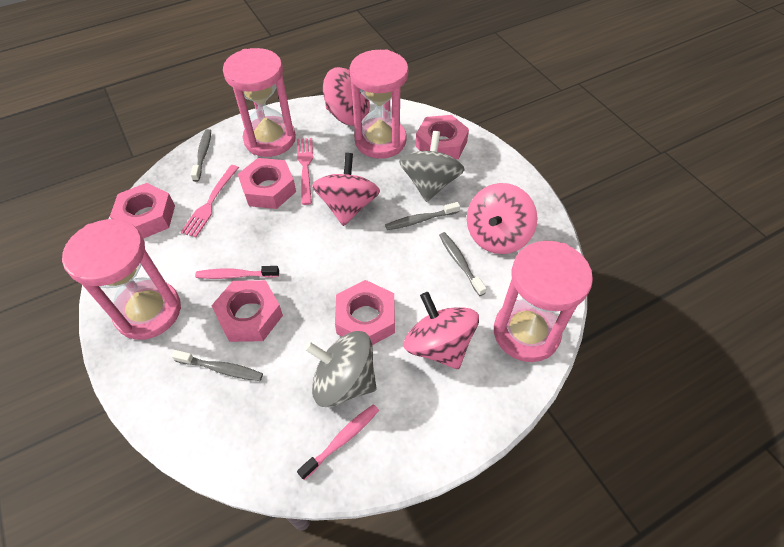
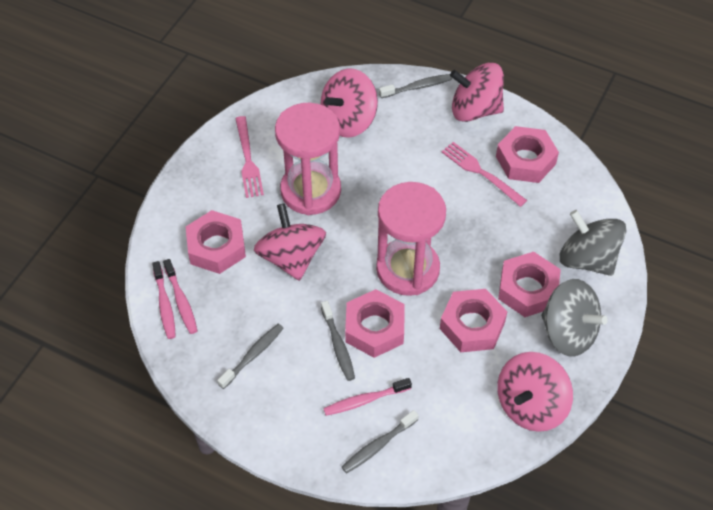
pink hourglass: [62,219,181,340] [223,48,296,157] [349,49,408,159] [494,241,593,362] = 4 -> [275,103,341,215] [376,182,446,296] = 2
pink toothbrush: [195,266,279,279] [297,404,379,480] = 2 -> [152,261,176,339] [163,259,197,334] [323,378,412,416] = 3

